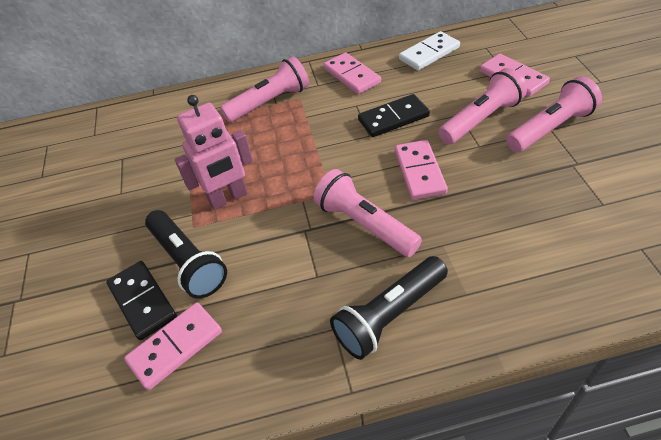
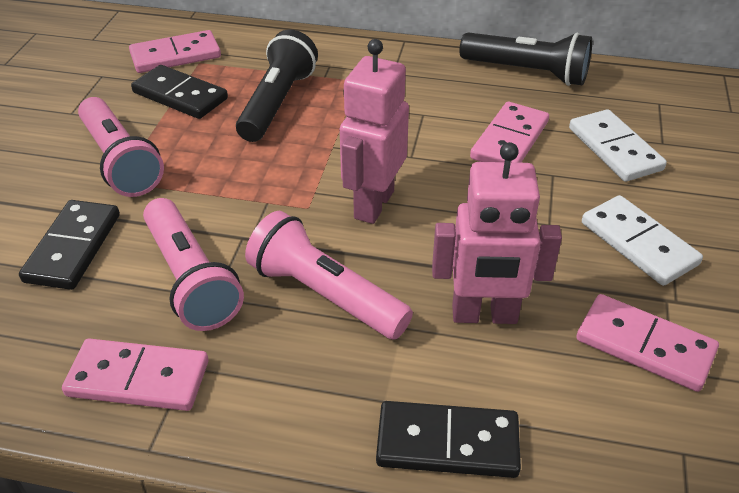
black domino: [106,261,177,340] [358,94,430,137] = 2 -> [19,200,120,290] [131,65,228,119] [376,401,521,478] = 3
pink flashlight: [220,56,309,122] [313,169,422,257] [438,68,527,144] [506,76,602,153] = 4 -> [78,97,164,197] [143,198,244,331] [245,211,413,340] = 3
pink robot: [175,95,253,210] = 1 -> [340,39,409,224] [432,142,562,324] = 2
white domino: [399,31,460,71] = 1 -> [569,109,667,182] [582,195,703,286] = 2

